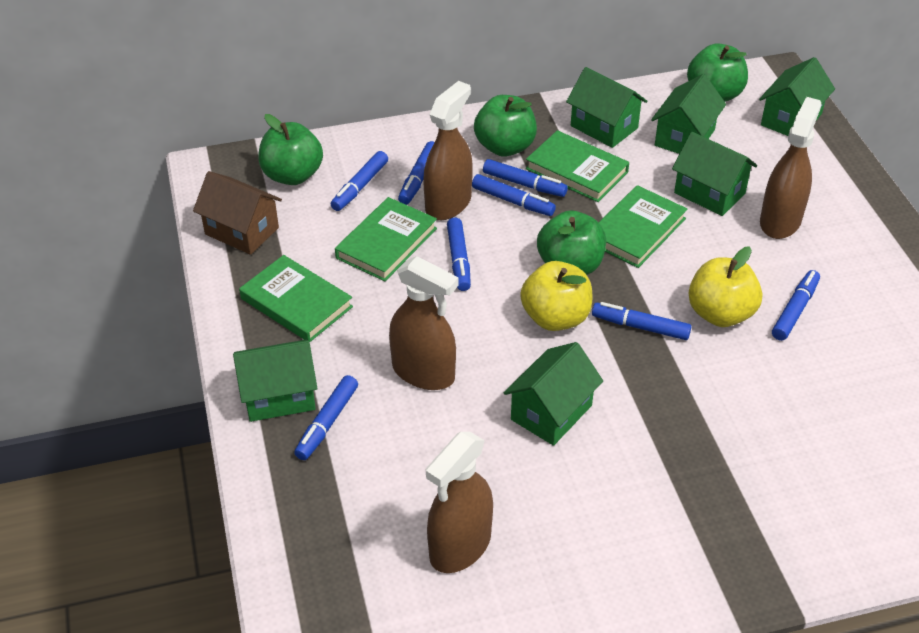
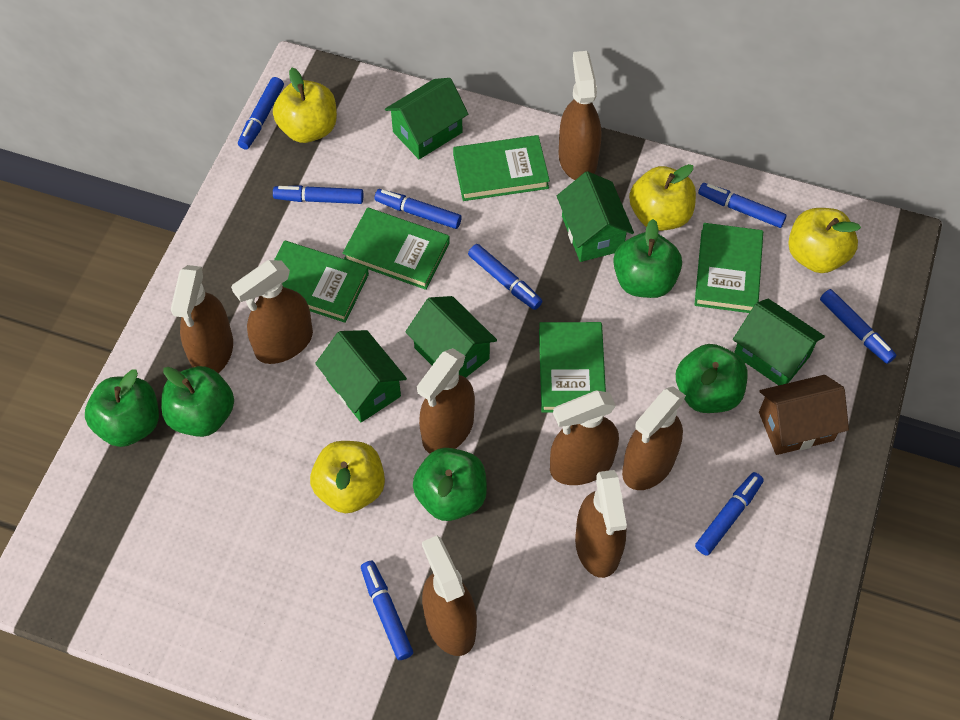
brown spray bottle: [389,256,459,390] [423,81,473,220] [426,432,493,573] [760,97,822,239] = 4 -> [171,265,233,373] [231,260,313,364] [417,348,475,453] [422,536,477,656] [550,390,619,485] [558,51,601,180] [575,470,627,578] [622,386,686,490] = 8
green apple: [258,114,323,185] [474,95,537,157] [537,210,606,275] [687,43,748,102] = 4 -> [85,369,159,447] [161,366,234,437] [413,448,487,521] [613,219,682,298] [676,344,747,413] = 5
green book: [239,255,353,342] [335,197,437,281] [526,130,629,202] [599,185,687,268] = 4 -> [274,241,369,323] [343,207,450,290] [453,135,550,201] [539,322,606,413] [694,223,763,313] = 5
green house: [233,340,317,422] [504,342,603,446] [566,67,647,148] [651,74,726,154] [672,132,757,216] [759,57,835,136] = 6 -> [315,330,407,422] [385,78,468,159] [405,296,497,378] [557,171,634,262] [733,299,825,385] = 5
yellow apple: [520,261,592,331] [689,246,762,327] = 2 -> [273,68,337,143] [310,441,385,513] [629,164,696,231] [788,208,861,273] = 4

